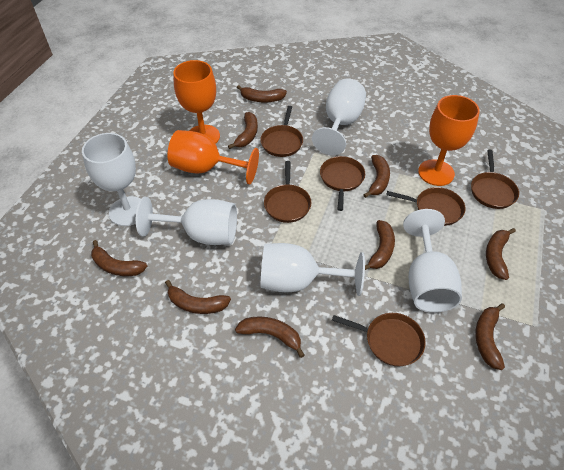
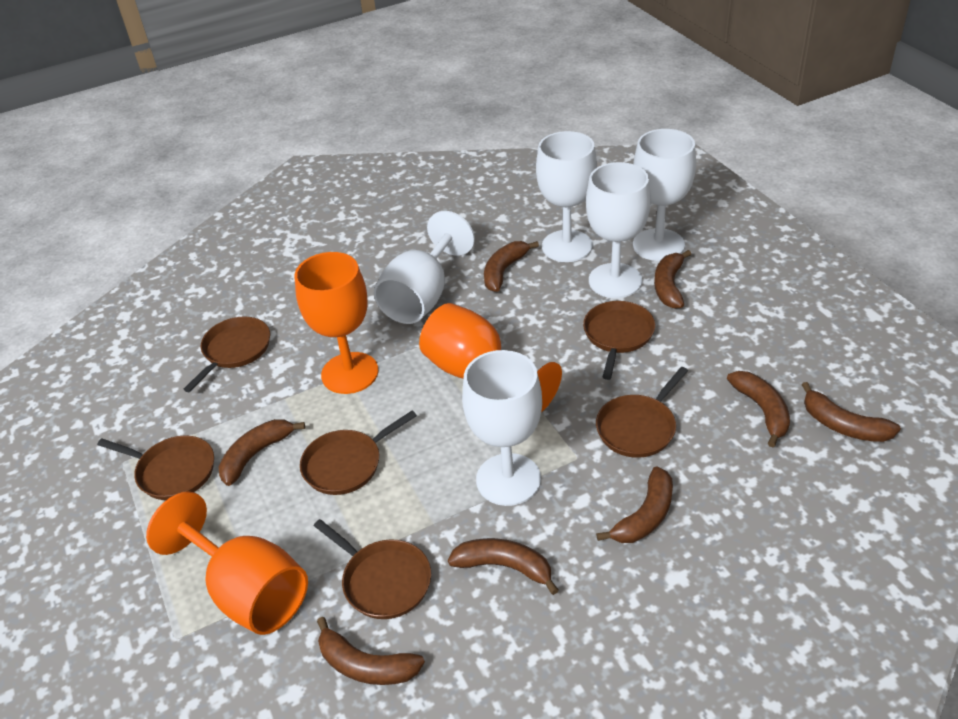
brown banana: [91,240,147,276] [165,280,231,314] [228,112,258,149] [235,316,305,358] [237,85,287,102] [363,155,390,198] [365,220,395,270] [475,303,505,370] [486,228,516,280] = 9 -> [218,419,305,486] [317,617,425,685] [448,538,559,595] [484,241,539,292] [596,466,673,543] [654,250,691,309] [727,371,790,447] [802,382,901,442] = 8

